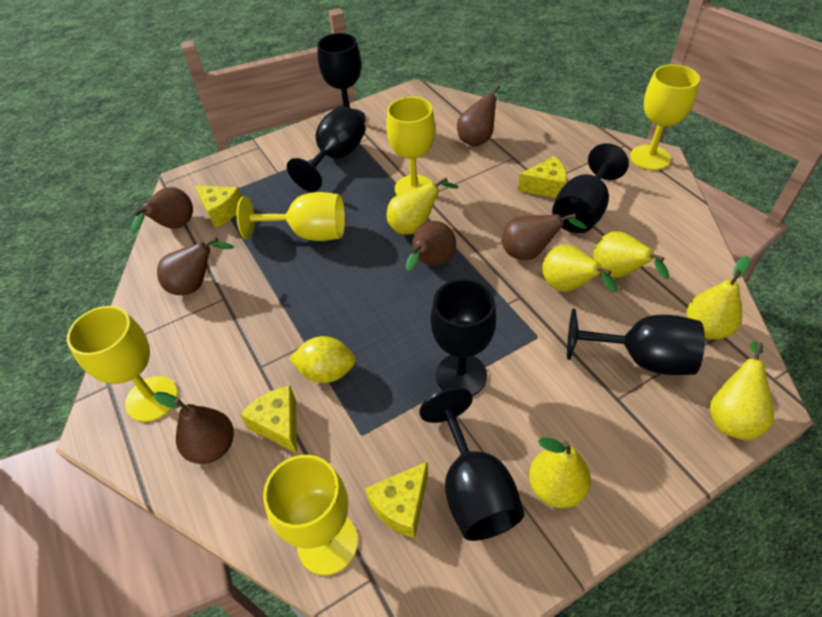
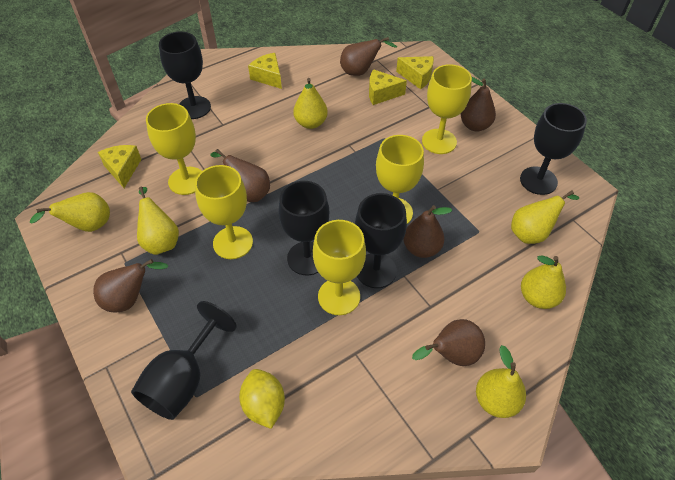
black goblet: [287,106,365,191] [317,33,366,123] [419,388,524,541] [431,279,496,396] [552,143,629,233] [567,309,705,375] = 6 -> [131,301,237,420] [159,31,211,119] [278,181,329,275] [355,193,407,288] [520,103,587,195] = 5

